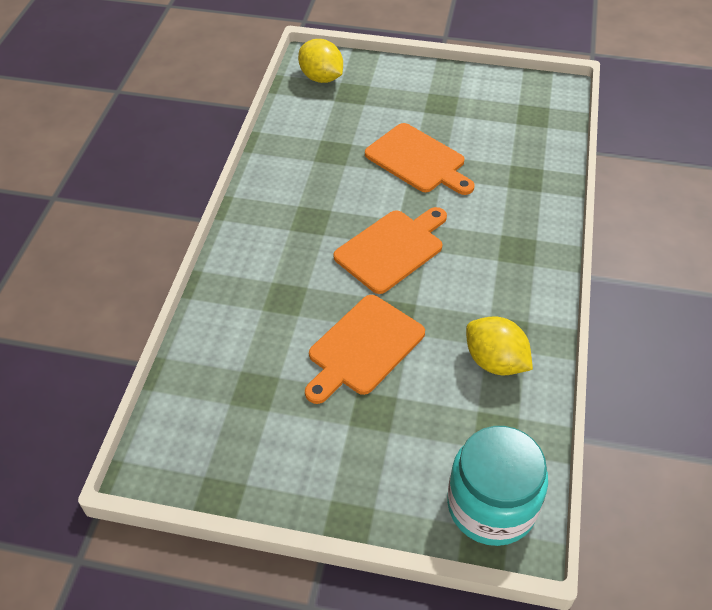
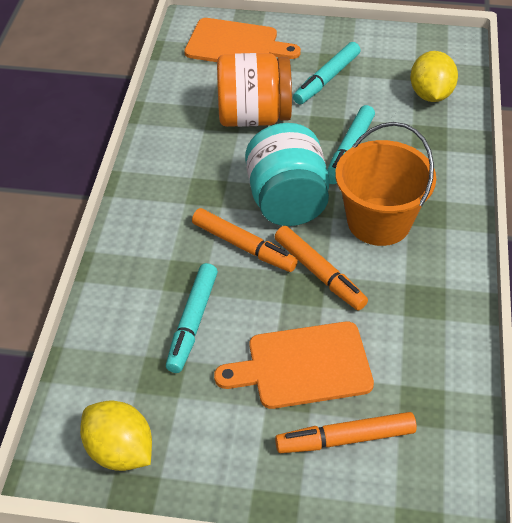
orange bucket: none = 0 -> [335,122,436,246] = 1
orange cutting board: [305,295,425,404] [333,207,447,294] [365,123,475,195] = 3 -> [184,18,301,62] [214,321,374,409] = 2
orange jar: none = 0 -> [217,53,292,127] = 1
orange marker: none = 0 -> [192,208,298,272] [275,226,368,310] [275,412,417,453] = 3
turquoise marker: none = 0 -> [166,263,218,373] [293,42,361,104] [327,105,375,184] = 3

